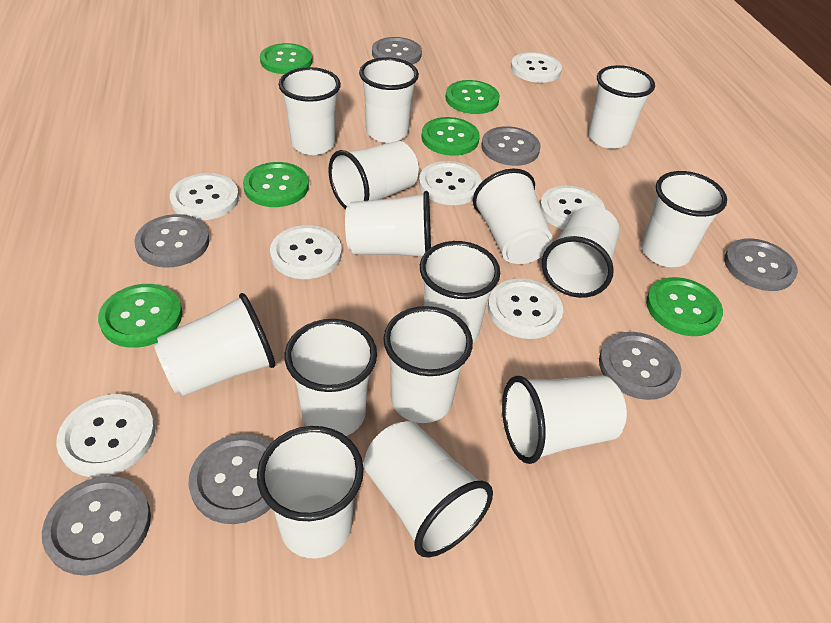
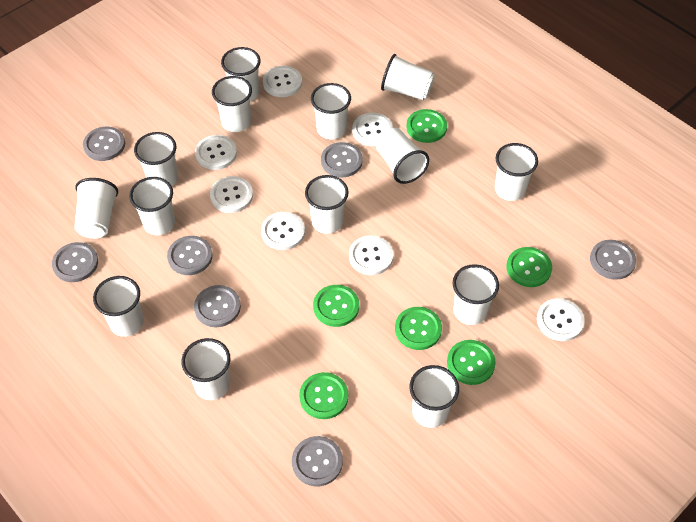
white cup: [154,293,275,396] [257,426,364,558] [279,67,341,155] [285,319,377,436] [328,141,419,209] [345,191,431,257] [359,57,419,143] [364,421,493,557] [383,306,473,423] [420,241,500,343] [473,168,553,264] [502,375,627,464] [542,206,619,298] [588,65,655,149] [641,171,727,267] = 15 -> [74,178,118,239] [93,276,144,337] [129,177,175,235] [134,132,178,186] [181,338,231,400] [212,76,252,132] [221,47,261,101] [305,175,349,234] [311,83,351,139] [376,128,429,184] [381,54,435,100] [409,365,459,428] [453,264,499,325] [495,143,538,201] = 14

